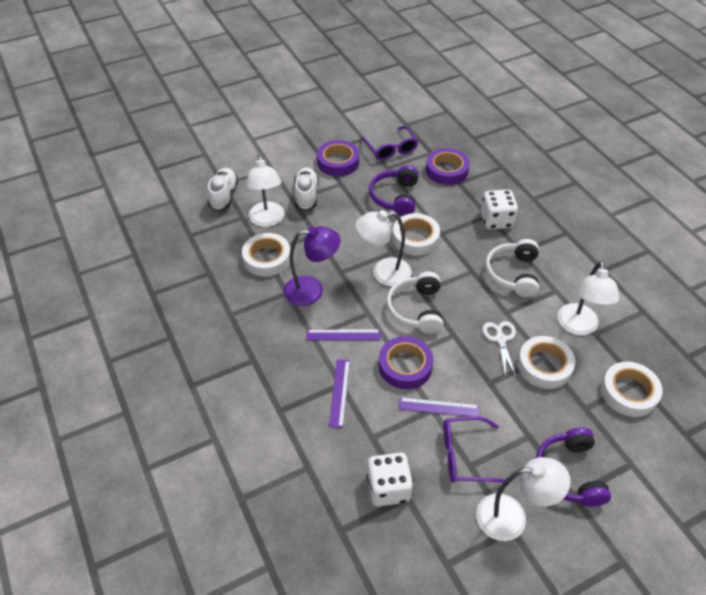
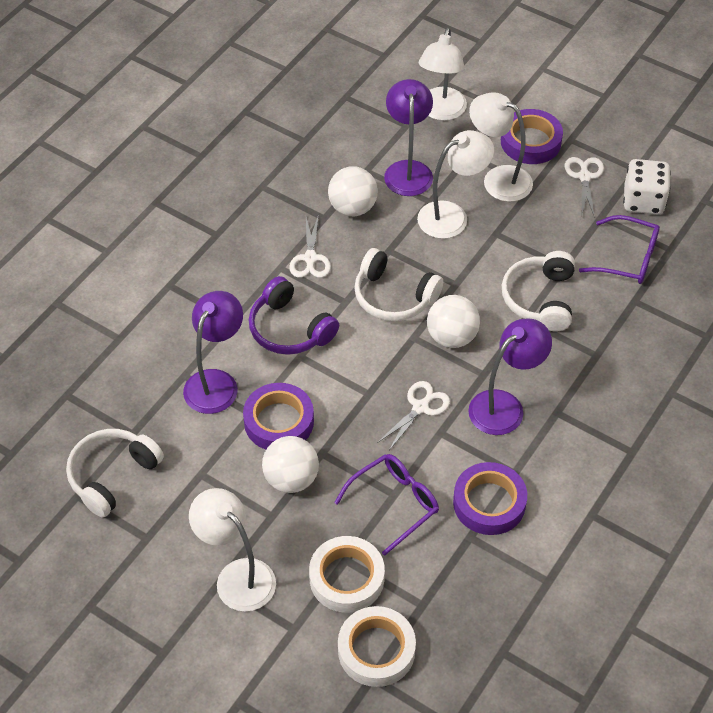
purple headphones: [369,165,419,216] [536,427,611,507] = 2 -> [249,276,339,355] = 1
purple lamp: [284,226,341,306] = 1 -> [183,291,243,414] [384,79,433,196] [468,318,552,435] = 3
purple ruler: [306,330,381,340] [329,359,350,428] [399,397,479,417] = 3 -> none = 0
white ball: none = 0 -> [262,436,319,493] [328,166,378,216] [427,295,480,348] = 3
white dice: [367,453,413,507] [481,190,518,230] = 2 -> [623,159,671,215] = 1
white headphones: [386,272,443,334] [485,239,539,297] = 2 -> [66,429,164,518] [354,248,443,321] [502,251,575,331] = 3
white scissors: [482,321,516,378] = 1 -> [289,214,331,278] [377,381,450,452] [565,157,604,218] = 3
white shoe: [207,168,238,211] [294,167,319,211] = 2 -> none = 0
white tape: [242,233,290,277] [393,213,440,255] [517,336,575,389] [601,362,663,417] = 4 -> [309,536,385,613] [338,606,416,687] = 2

